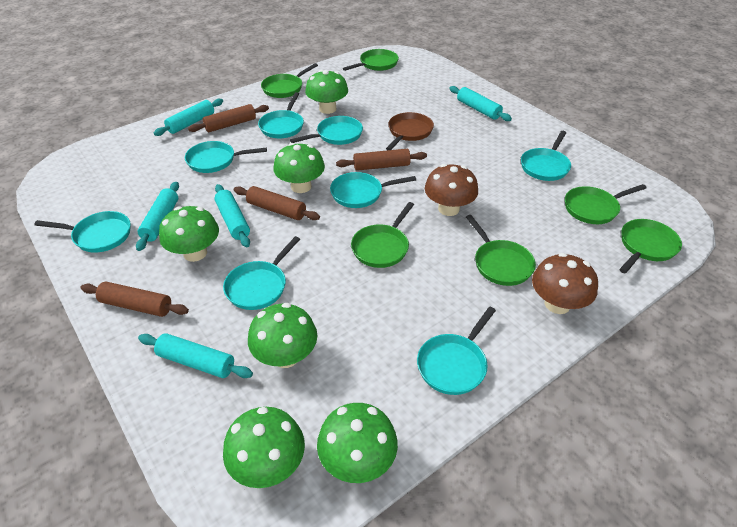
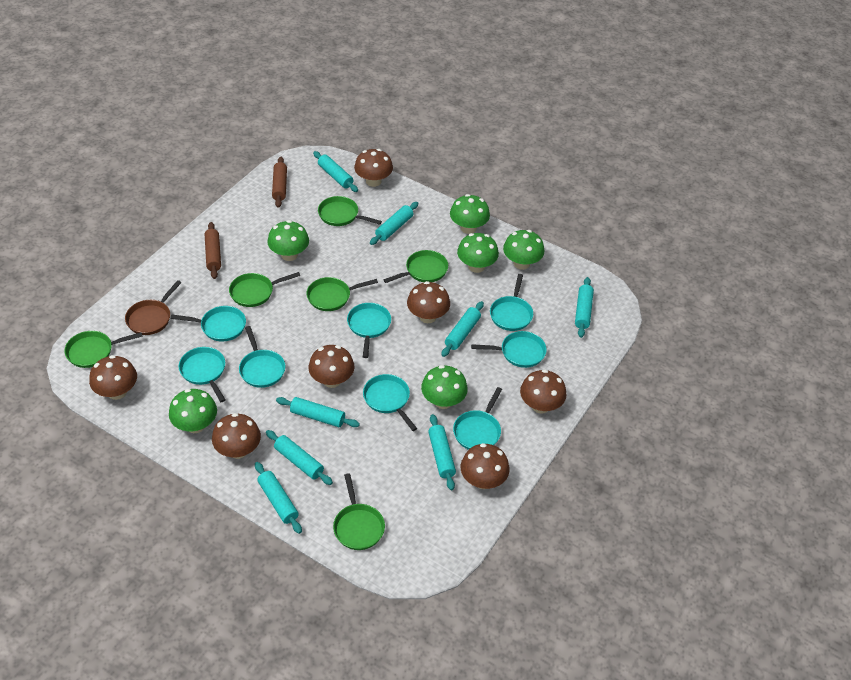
brown mushroom: [425,164,478,216] [532,253,598,314] = 2 -> [89,355,137,400] [212,413,261,459] [308,345,355,388] [354,149,393,187] [407,281,450,323] [461,443,510,489] [520,369,567,414] = 7
brown rolling pin: [80,281,189,317] [188,104,269,132] [234,186,320,220] [336,149,427,171] = 4 -> [205,222,221,279] [272,157,287,208] = 2
turquoise rolling pin: [136,182,179,251] [138,333,253,378] [154,99,223,136] [215,184,250,247] [449,86,512,121] = 5 -> [255,462,302,534] [266,430,333,485] [276,397,360,427] [313,151,358,192] [370,202,418,245] [428,414,456,490] [441,301,484,357] [575,277,594,338] = 8

